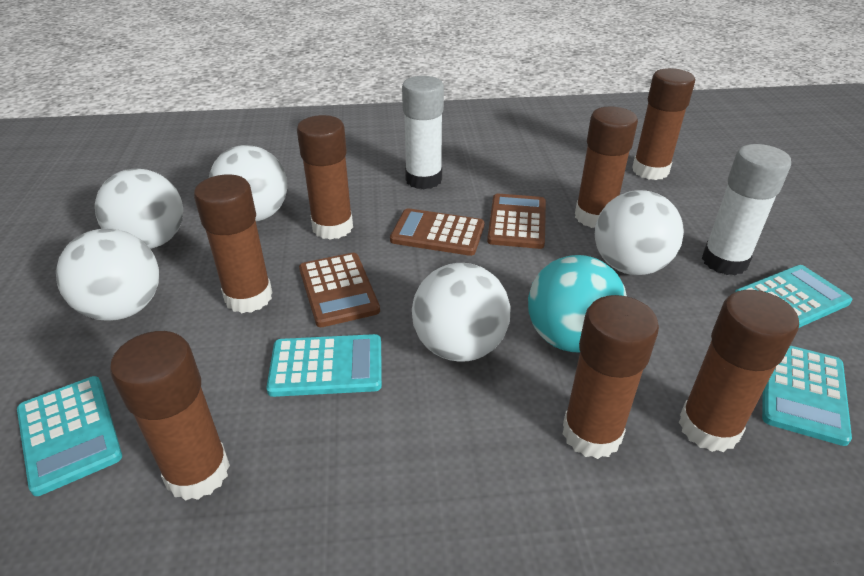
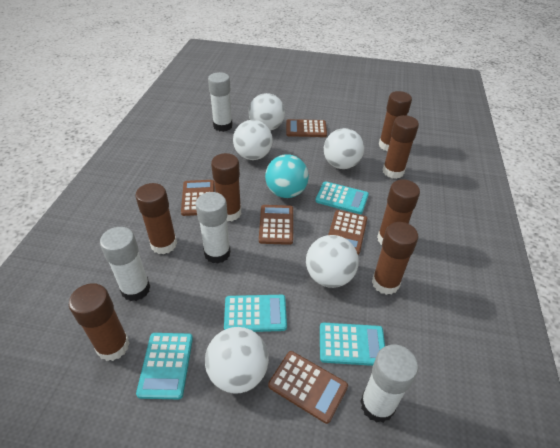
brown calculator: [299,253,380,327] [390,208,485,256] [487,194,546,249] = 3 -> [181,180,215,216] [259,205,293,245] [268,351,348,424] [286,119,327,137] [328,210,367,255] = 5
white glue stick: [402,76,444,189] [702,144,791,275] = 2 -> [100,227,150,301] [196,192,231,264] [208,72,233,132] [360,344,418,423] = 4

